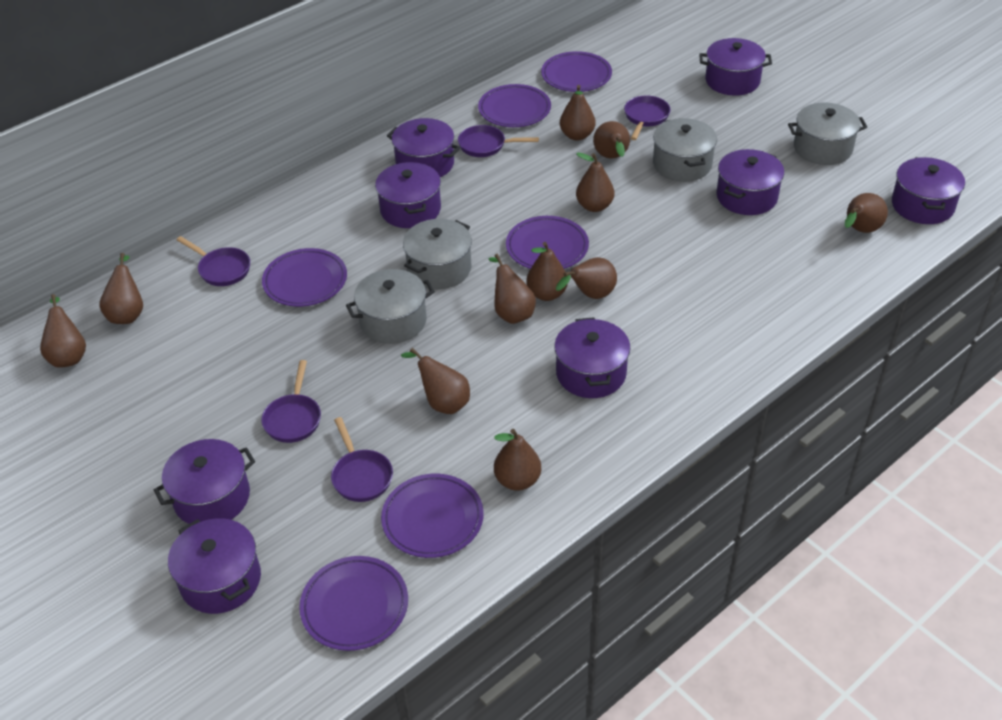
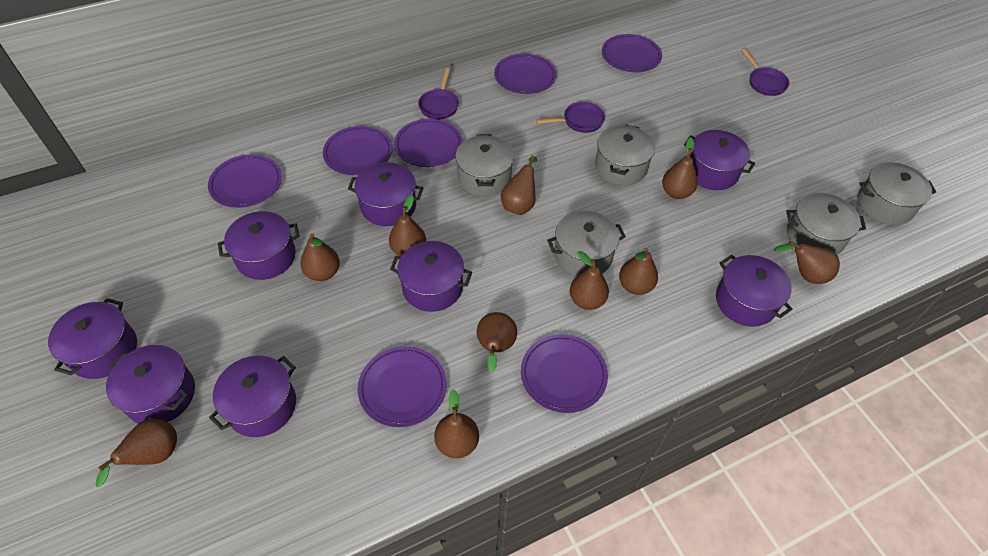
brown pear: [40,294,86,368] [99,253,143,324] [401,348,470,414] [489,254,536,324] [494,429,541,491] [526,242,568,301] [556,257,617,299] [560,85,596,141] [576,153,614,212] [593,121,630,158] [844,193,888,233] = 11 -> [96,418,177,487] [300,233,340,281] [389,195,426,256] [434,389,479,458] [477,312,517,372] [501,155,537,215] [570,251,609,310] [619,247,658,295] [662,137,698,199] [774,241,840,284] = 10
grey pot: [346,269,435,344] [403,219,472,289] [653,118,717,182] [788,103,867,165] = 4 -> [455,134,514,197] [547,210,626,277] [595,124,655,185] [786,193,866,255] [858,162,936,225] = 5
purple pan: [177,236,250,286] [261,360,321,443] [331,417,393,502] [458,125,539,157] [624,96,670,140] = 5 -> [418,68,459,119] [536,102,605,133] [741,49,789,96] = 3
purple plate: [262,248,347,307] [299,556,408,651] [381,474,484,558] [478,84,551,127] [506,216,589,269] [541,51,612,92] = 6 -> [208,154,282,208] [323,126,392,175] [358,346,447,427] [394,119,463,167] [494,53,557,94] [521,334,608,413] [602,34,662,72] = 7

